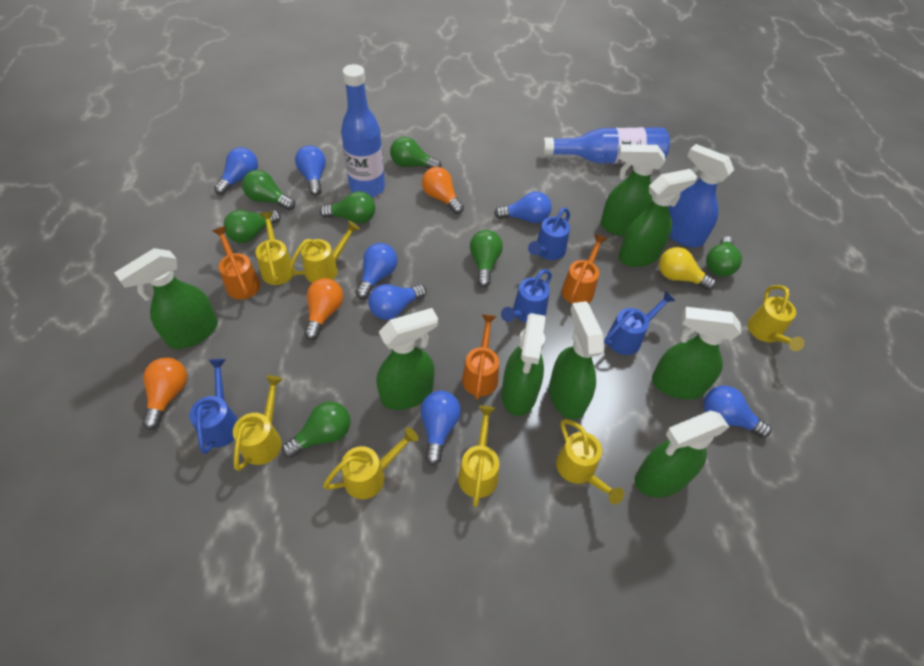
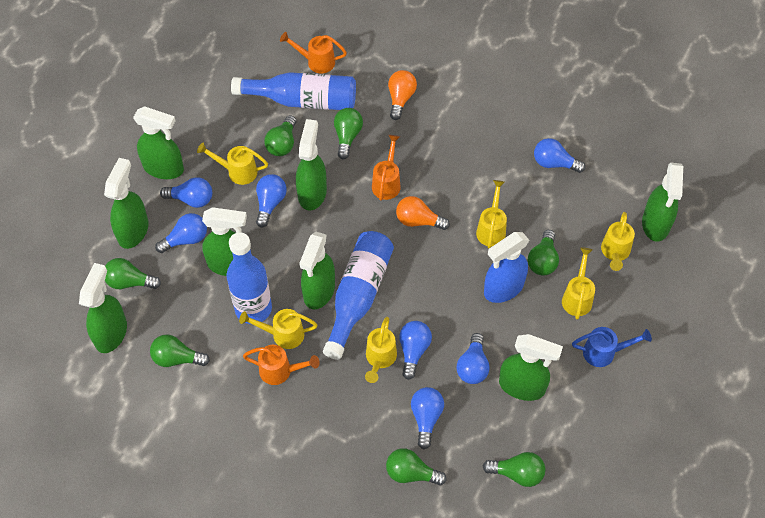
blue bottle: [341,64,385,197] [542,127,670,164] = 2 -> [227,232,272,324] [231,72,356,110] [323,231,394,360] = 3
blue watering can: [189,359,238,454] [501,269,552,323] [528,207,570,260] [604,291,676,355] = 4 -> [572,327,652,367] = 1
orange light bulb: [142,358,187,430] [304,278,343,340] [422,167,464,214] = 3 -> [388,70,417,120] [396,196,450,230] = 2
yellow light bulb: [659,247,716,290] = 1 -> none = 0
yellow watering can: [233,375,283,471] [255,212,295,285] [289,221,360,283] [323,427,418,499] [458,406,499,507] [556,419,624,505] [748,285,805,351] = 7 -> [197,142,268,185] [239,309,318,349] [365,317,397,383] [476,180,507,249] [562,247,595,320] [601,212,635,271] = 6

